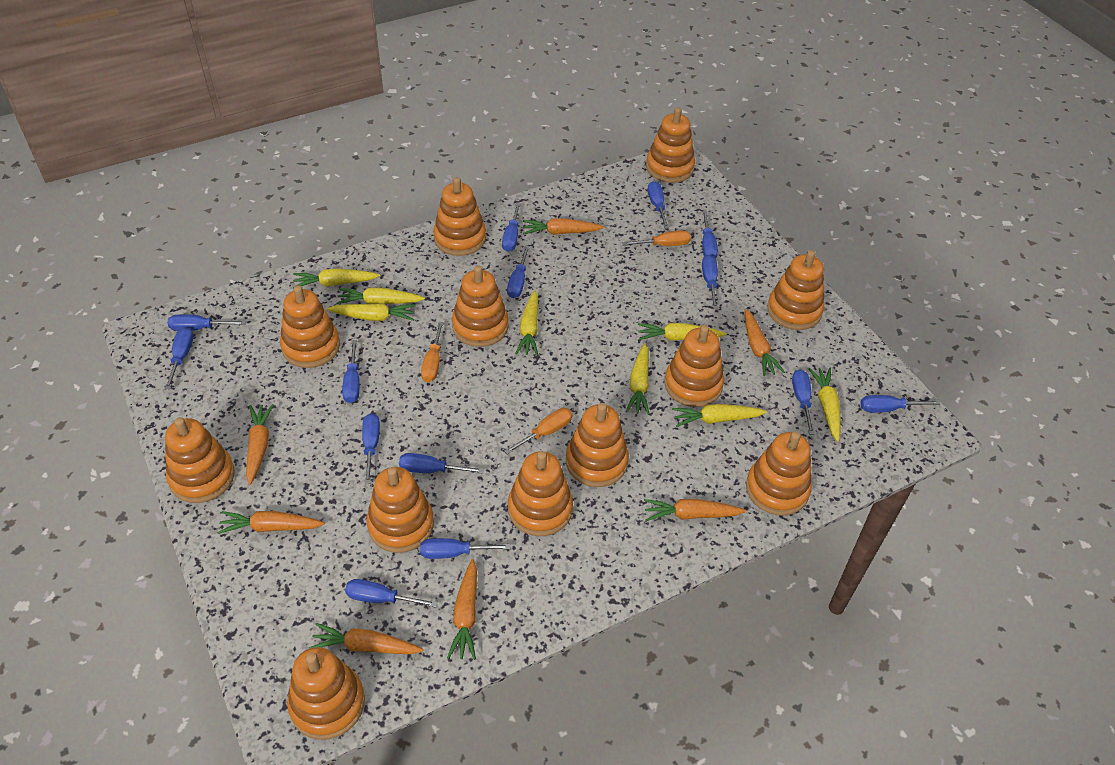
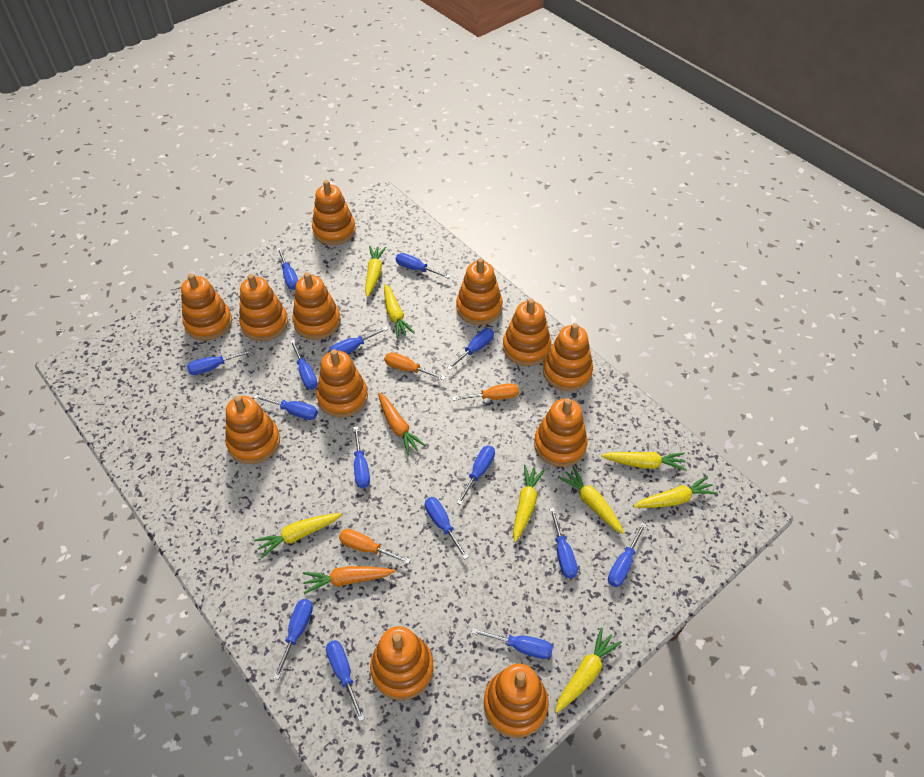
blue screwdriver: [165,327,193,390] [167,314,246,331] [342,340,360,403] [345,579,437,608] [362,413,380,484] [399,453,484,474] [420,538,510,559] [502,202,521,252] [507,246,530,298] [648,181,669,229] [702,210,718,258] [702,255,718,309] [792,369,814,435] [860,395,940,413] = 14 -> [187,349,253,375] [254,395,318,420] [273,599,313,680] [277,247,298,290] [290,340,318,389] [326,640,364,722] [329,326,388,354] [353,426,370,488] [396,253,450,278] [425,497,469,560] [447,328,494,370] [457,446,495,505] [471,628,553,659] [549,508,578,578] [608,522,647,587] = 15
orange carrot: [217,511,325,534] [246,404,274,485] [309,623,423,654] [447,559,477,660] [523,218,604,235] [644,499,746,521] [744,309,785,376] = 7 -> [303,566,396,594] [378,393,426,455] = 2

